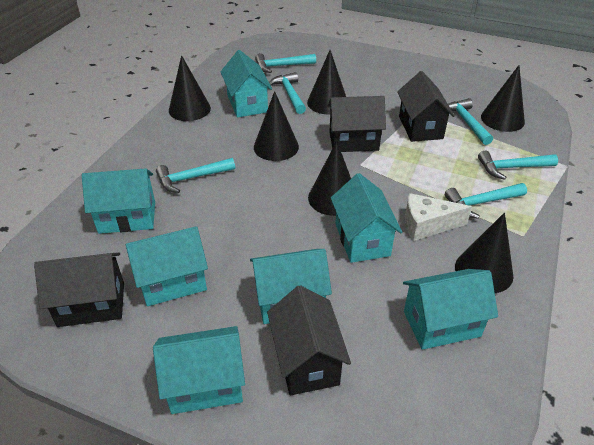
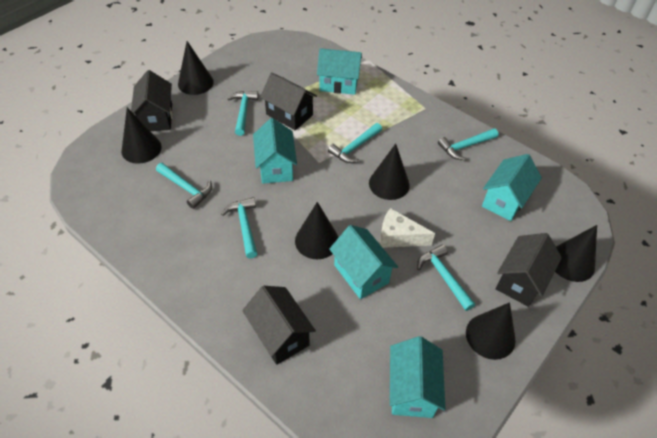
turquoise house: [82,168,155,234] [126,226,208,306] [153,326,245,414] [220,50,272,118] [250,249,332,324] [331,173,402,263] [403,269,498,350] = 7 -> [253,118,297,184] [317,48,362,95] [329,225,398,299] [390,336,445,418] [482,154,542,221] = 5

